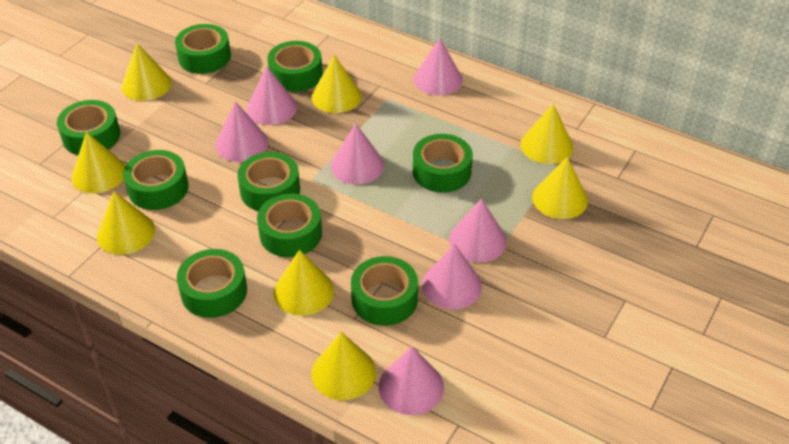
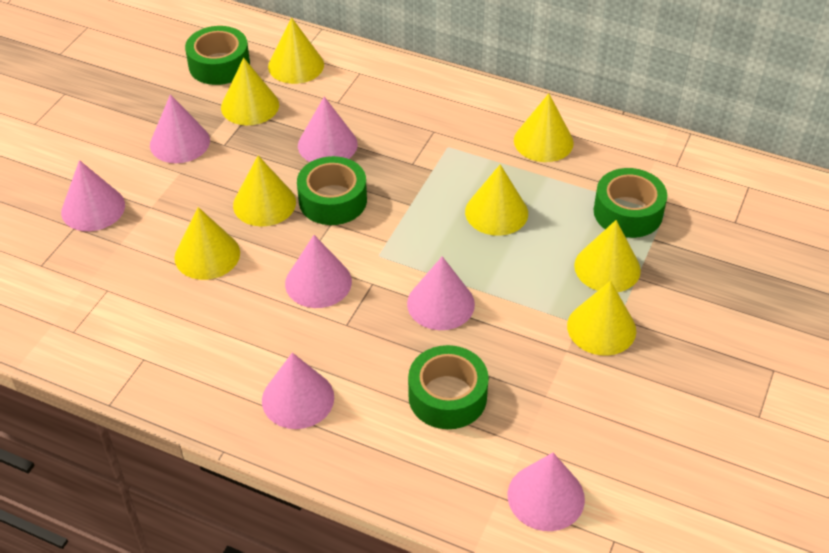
green tape: [57,100,120,155] [123,150,188,210] [175,24,231,74] [177,249,247,318] [237,152,300,211] [257,193,322,257] [267,41,323,92] [351,256,418,326] [413,134,473,193] = 9 -> [185,26,250,85] [297,156,367,225] [408,345,489,429] [594,168,667,238] = 4

